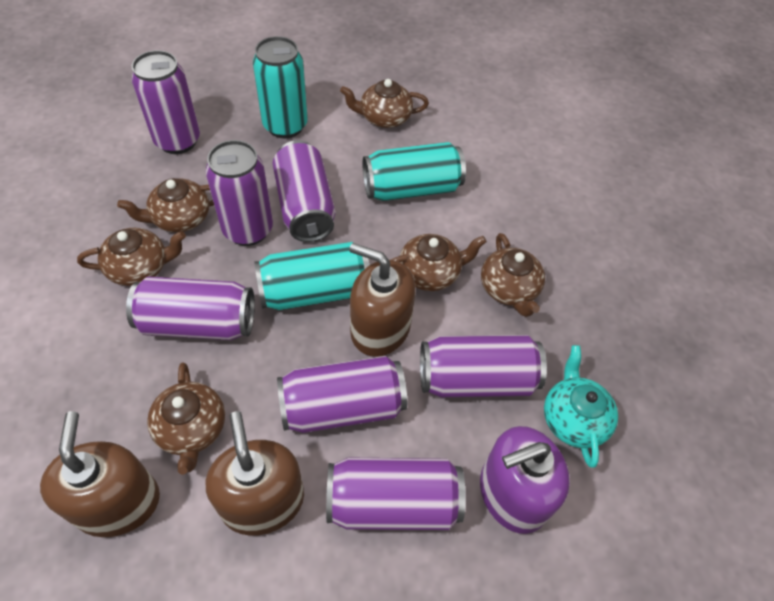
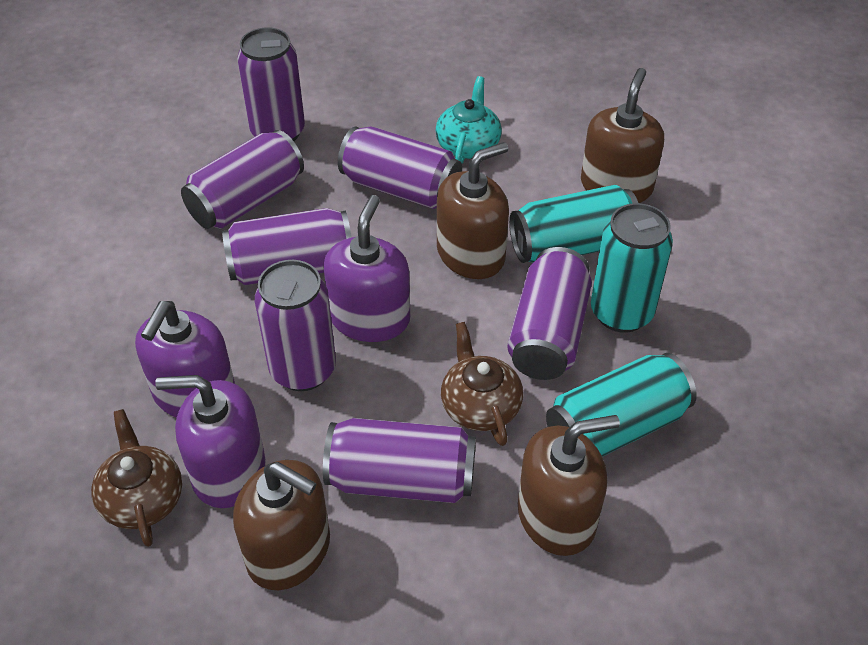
brown soap dispenser: [40,411,160,537] [206,411,304,536] [349,243,416,357] = 3 -> [233,460,330,590] [437,142,509,279] [518,415,620,556] [581,68,664,203] = 4
brown teapot: [77,228,186,286] [117,178,214,233] [147,362,225,475] [340,79,429,128] [391,234,487,291] [481,233,545,317] = 6 -> [91,409,182,547] [441,322,523,446] = 2
purple soap dispenser: [480,426,570,534] = 1 -> [135,301,235,418] [155,375,265,508] [323,195,410,342] = 3

